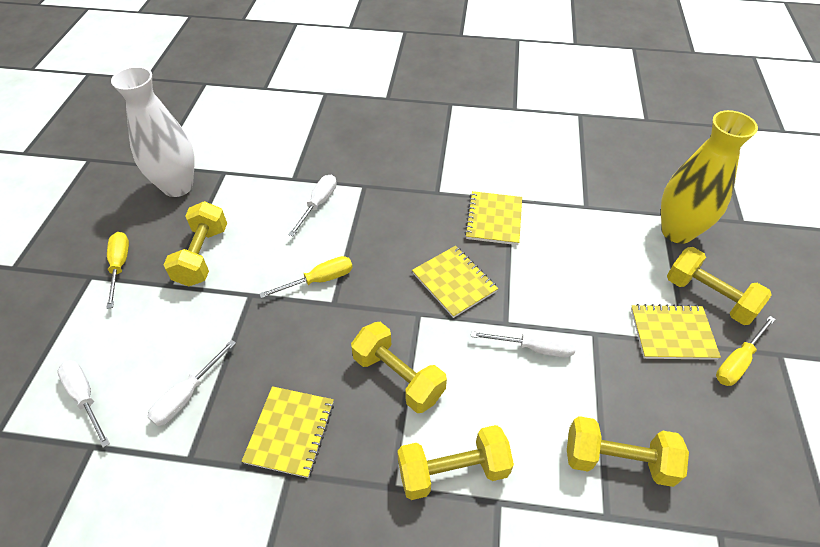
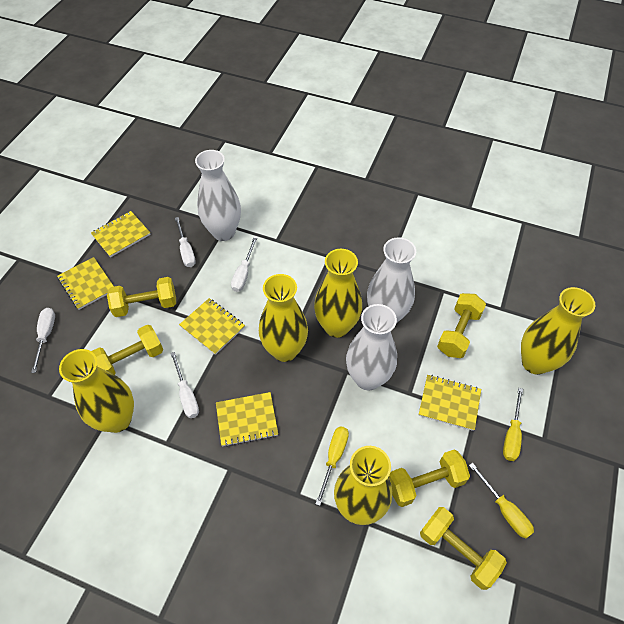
white vase: [111,66,194,197] = 1 -> [195,150,241,241] [346,304,397,391] [367,237,416,322] = 3
yellow notebook: [242,386,334,478] [412,246,498,318] [465,191,522,245] [631,304,721,360] = 4 -> [57,257,114,310] [91,211,151,257] [179,298,245,355] [216,392,278,447] [419,375,481,431] = 5
yellow vase: [661,110,758,244] = 1 -> [59,349,134,433] [259,274,308,362] [314,249,362,338] [334,446,392,525] [521,287,595,375] = 5

